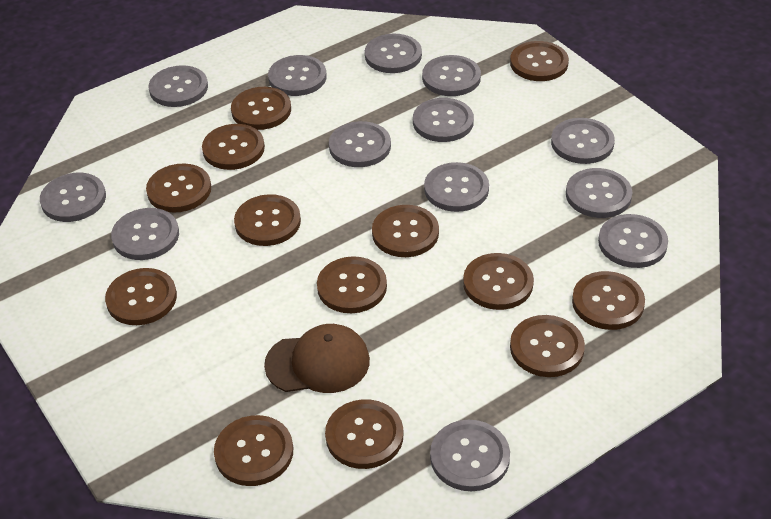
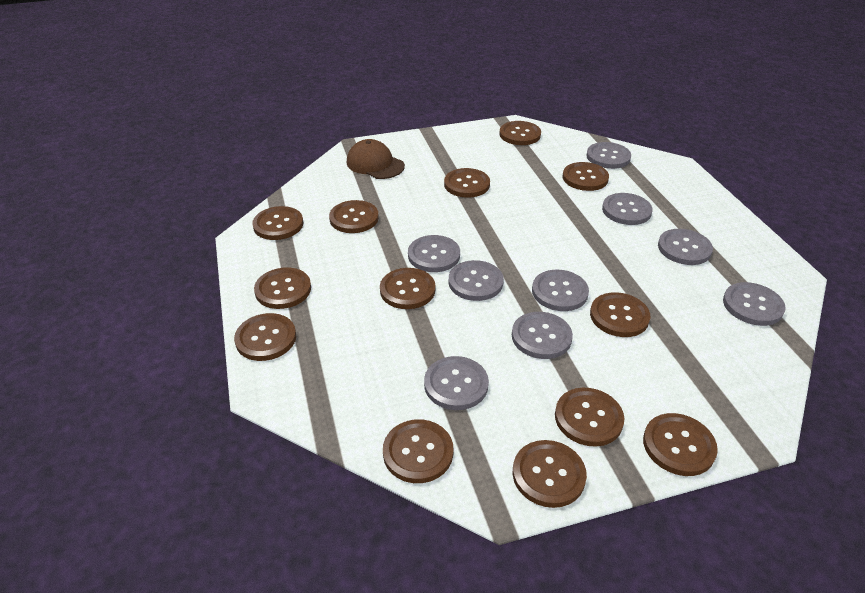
grey button: [40,173,106,222] [111,208,179,260] [148,65,208,107] [268,55,327,96] [329,121,391,167] [365,34,422,73] [413,98,474,142] [422,55,481,96] [424,162,489,212] [430,420,510,491] [551,118,615,164] [566,168,632,218] [598,214,668,268] = 13 -> [408,235,460,272] [424,356,489,410] [449,260,504,301] [512,312,573,359] [532,270,589,311] [586,142,631,169] [602,193,653,225] [658,229,713,265] [723,282,786,326] = 9

